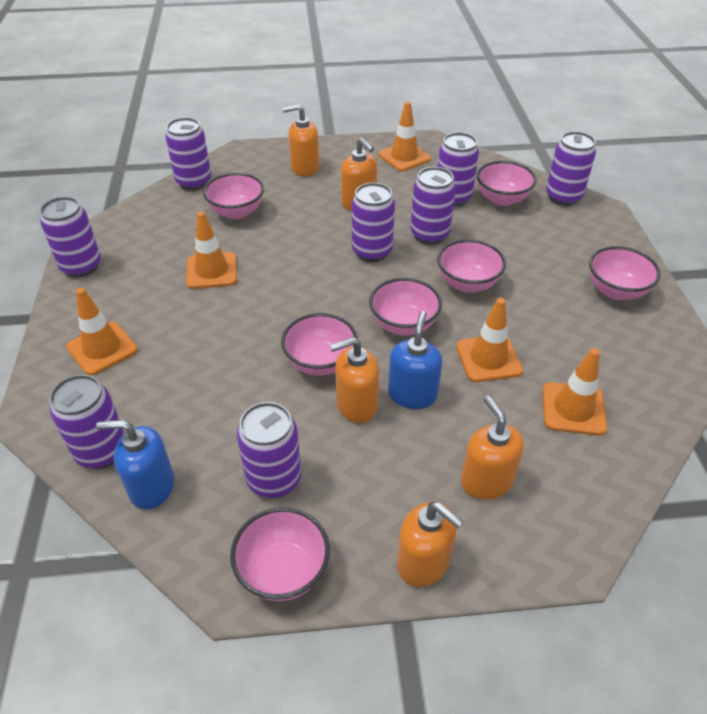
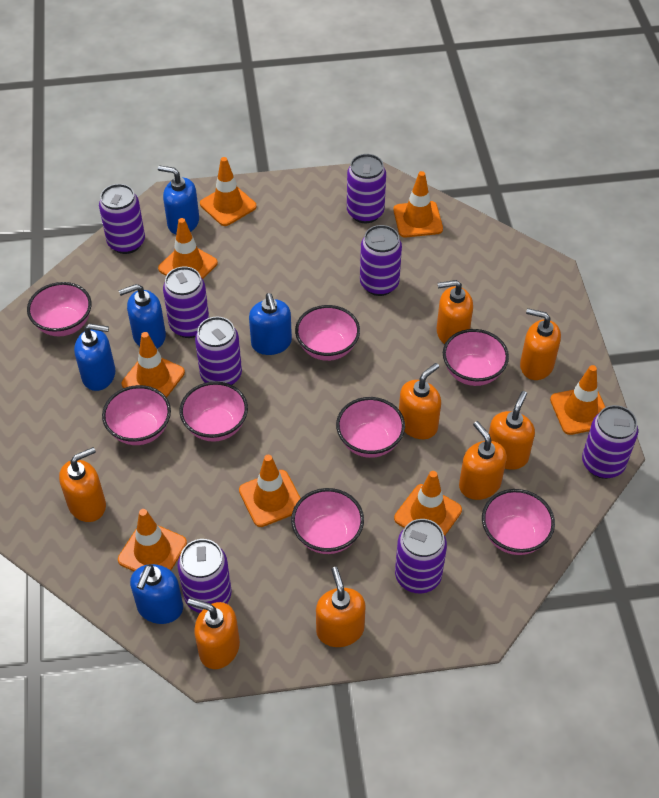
blue soap dispenser: [96,420,174,510] [388,311,442,409] = 2 -> [74,324,116,391] [119,284,166,349] [130,564,183,624] [158,165,199,235] [249,293,292,355] = 5
orange soap dispenser: [282,104,319,177] [330,337,379,423] [341,138,377,210] [397,502,464,587] [461,396,524,500] = 5 -> [59,447,106,522] [188,598,240,669] [316,567,366,647] [399,363,441,439] [437,280,473,344] [459,421,507,500] [489,391,535,470] [520,308,561,380] = 8
orange traffic cone: [66,288,138,375] [186,211,237,289] [379,101,431,171] [456,298,523,382] [542,348,607,436] = 5 -> [118,509,187,571] [122,332,185,398] [158,218,218,279] [200,157,257,226] [239,455,301,527] [393,171,443,237] [394,471,462,536] [550,365,605,435] = 8
pink bowl: [203,173,264,219] [230,507,330,601] [281,313,358,376] [369,278,442,335] [437,239,506,293] [477,161,537,206] [589,246,661,300] = 7 -> [27,282,91,336] [102,385,171,445] [180,382,248,442] [291,488,364,554] [295,305,360,361] [336,397,405,458] [443,329,509,386] [482,489,555,555] = 8

